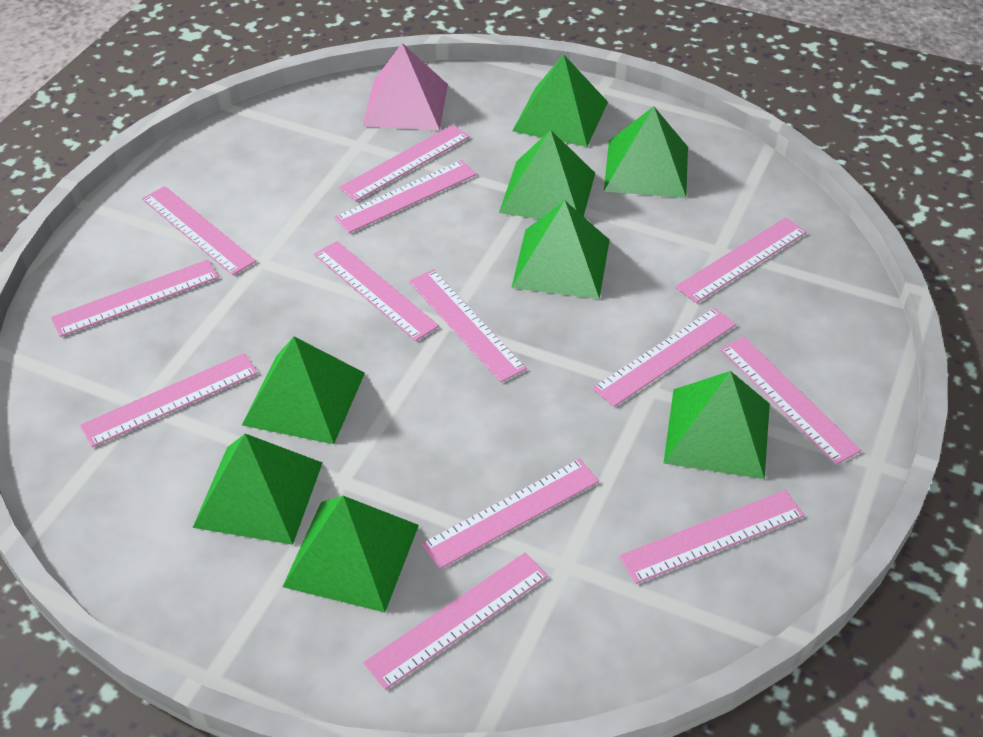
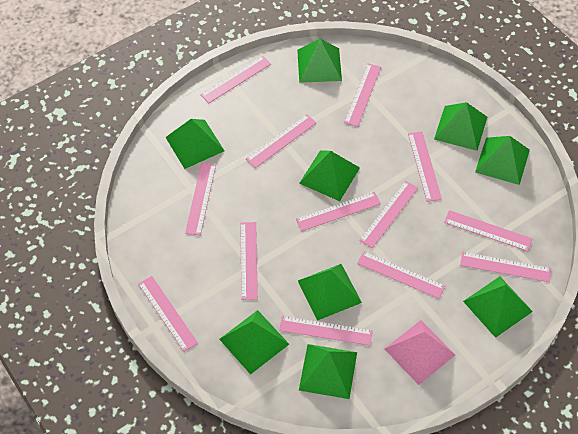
green pyramid: [193,434,322,545] [242,337,365,444] [283,496,419,612] [499,130,595,219] [511,201,610,299] [512,55,608,147] [604,106,688,198] [663,371,770,479] = 8 -> [165,119,224,169] [219,310,289,375] [297,39,342,83] [298,264,362,321] [299,150,360,201] [299,344,357,399] [434,102,487,151] [463,277,533,338] [475,136,530,185] = 9

